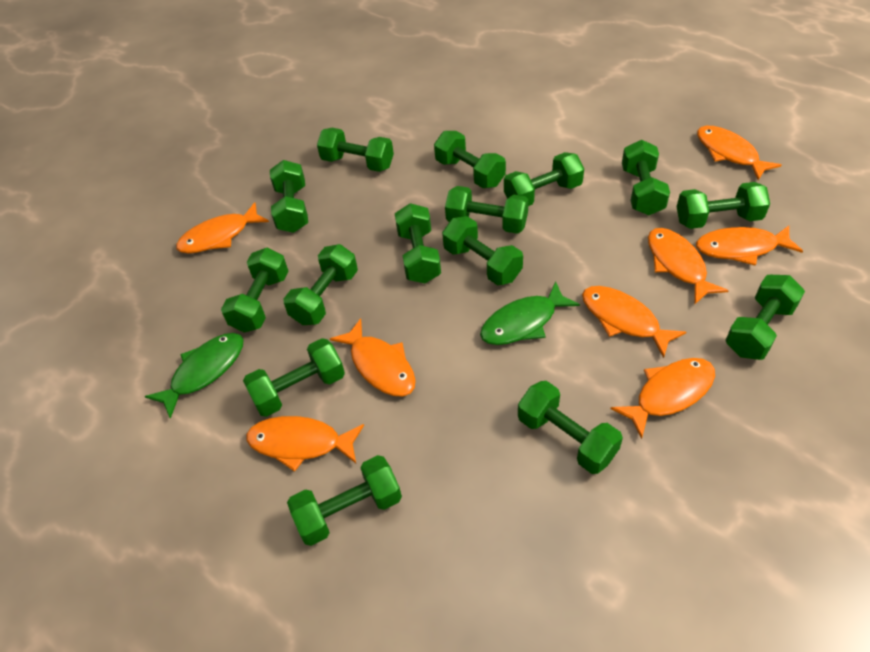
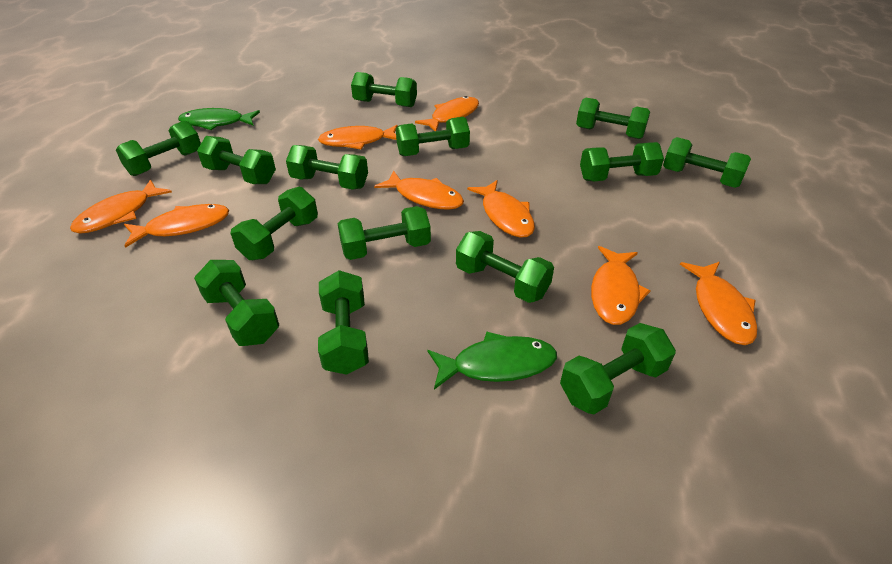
green dumbbell: [221,248,289,333] [243,338,345,417] [270,160,308,233] [283,244,358,325] [287,455,402,546] [317,128,394,172] [395,203,441,283] [434,131,506,188] [442,216,523,285] [445,186,529,234] [504,152,584,206] [518,381,623,474] [622,140,670,215] [677,182,770,229] [725,275,805,360] = 15 -> [116,121,201,176] [194,260,279,346] [197,136,276,184] [230,187,318,260] [286,145,368,190] [318,270,369,375] [338,206,431,260] [351,72,417,107] [396,117,470,156] [456,231,554,303] [560,323,676,415] [576,98,650,139] [580,142,664,182] [663,137,751,188] = 14

